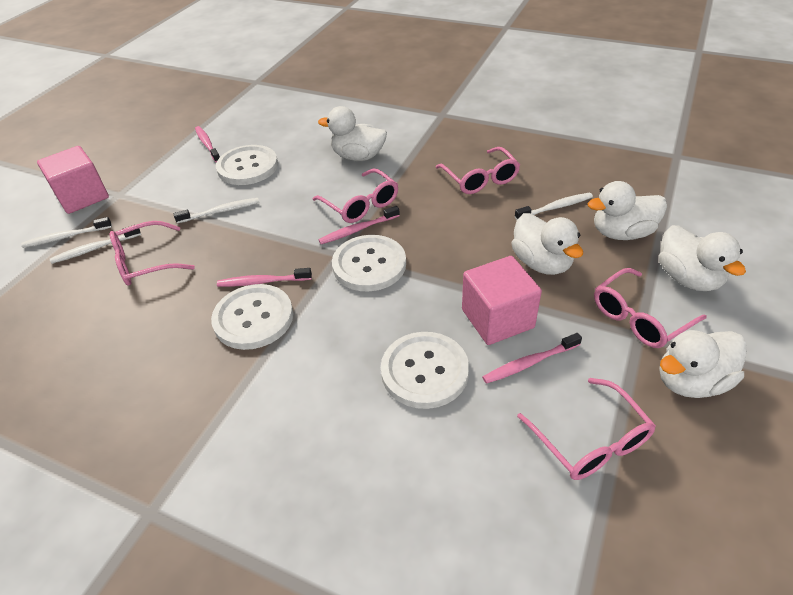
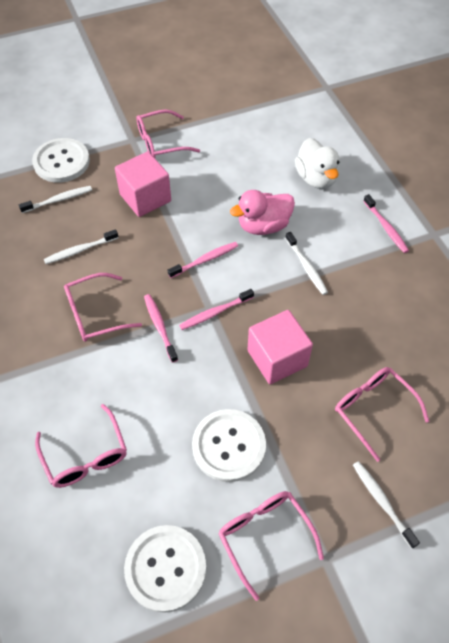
pink duck: none = 0 -> [230,190,295,235] = 1
white button: [211,284,293,350] [216,145,278,185] [332,235,406,292] [381,332,469,409] = 4 -> [32,138,90,183] [124,525,206,613] [192,409,266,482] = 3
white duck: [318,106,387,161] [511,213,583,275] [587,181,667,240] [659,225,746,291] [660,330,747,398] = 5 -> [295,138,340,189] = 1

